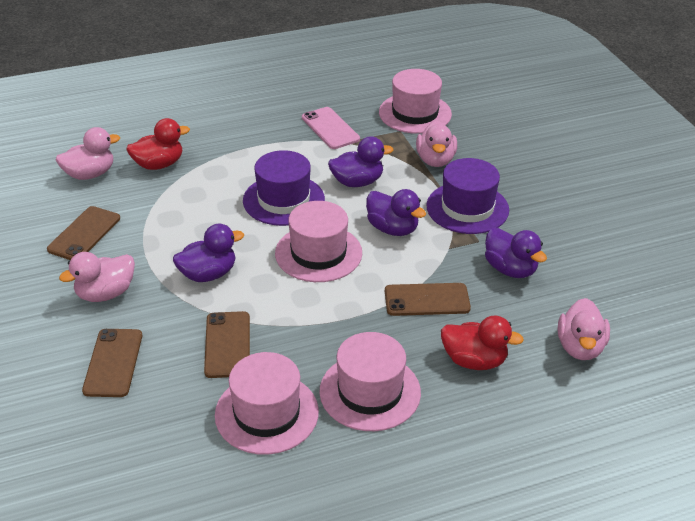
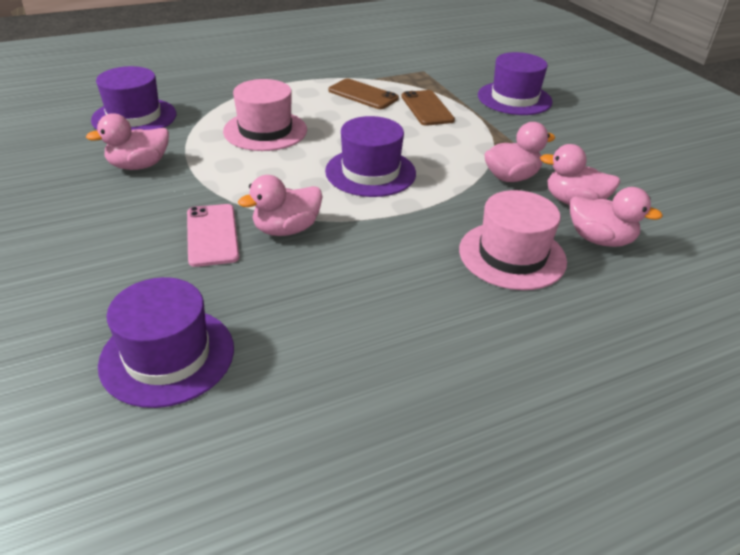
brown phone: [47,206,120,260] [82,329,142,397] [204,311,250,378] [385,283,471,316] = 4 -> [328,78,399,109] [401,90,455,126] = 2
pink duck: [56,127,120,180] [59,252,135,302] [416,121,457,167] [558,298,610,360] = 4 -> [86,113,169,170] [238,175,323,236] [484,122,555,182] [540,144,620,205] [570,187,663,247] = 5
pink hat: [215,352,319,455] [275,201,362,282] [319,332,421,431] [379,69,452,134] = 4 -> [223,79,307,151] [459,190,567,290] = 2
purple duck: [173,224,244,282] [328,136,394,187] [366,189,426,236] [485,228,547,278] = 4 -> none = 0
purple hat: [243,150,325,226] [426,158,509,234] = 2 -> [91,66,176,130] [98,277,234,408] [325,116,416,197] [478,52,553,115] = 4
red duck: [126,118,190,170] [441,315,524,370] = 2 -> none = 0

